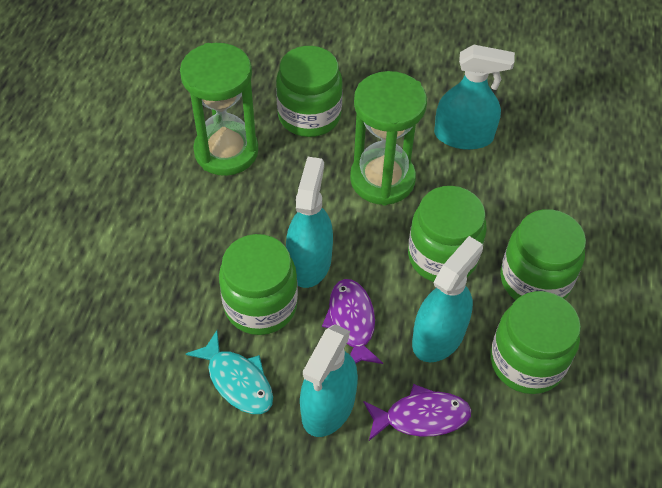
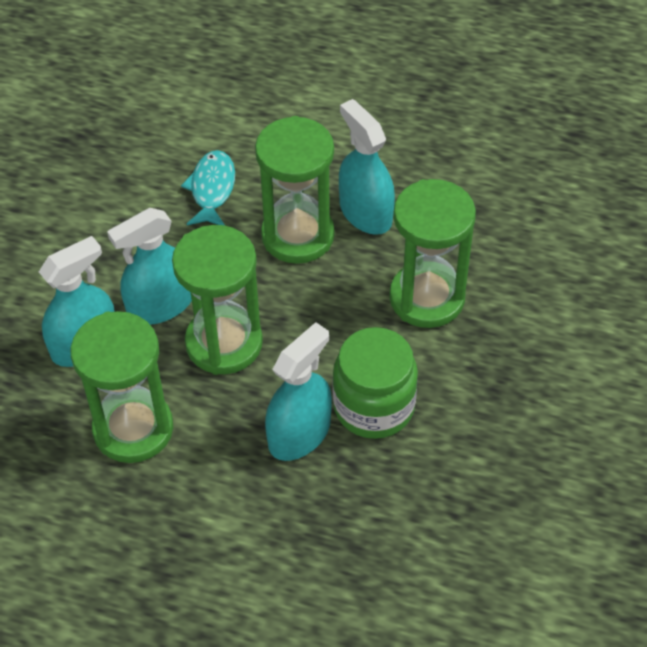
green hourglass: [180,43,258,176] [350,71,427,205] = 2 -> [70,311,173,463] [172,225,263,375] [255,116,335,264] [389,179,476,328] = 4
green jar: [219,234,298,335] [276,46,343,137] [408,186,487,282] [490,291,581,394] [500,209,586,300] = 5 -> [333,327,418,439] = 1
purple fish: [322,279,383,364] [363,384,471,441] = 2 -> none = 0

